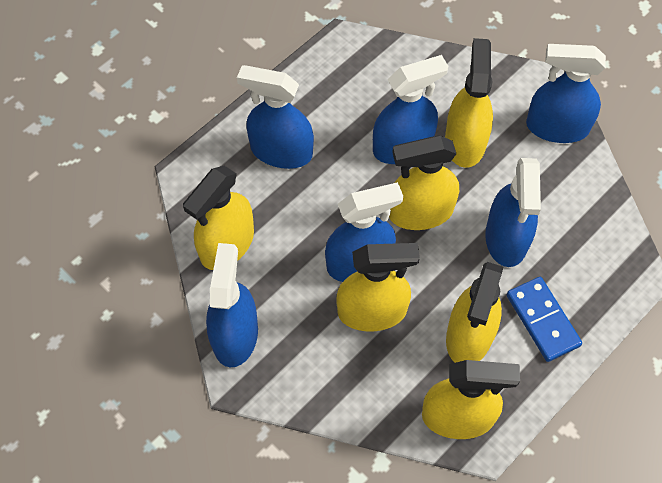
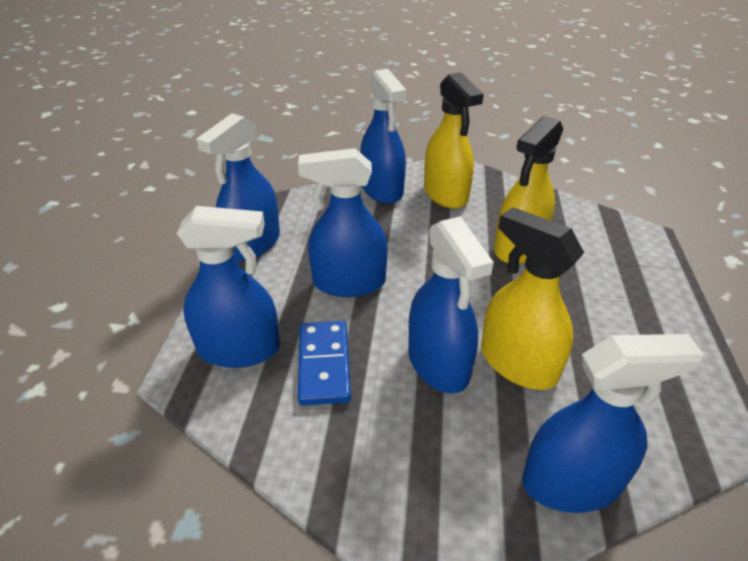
yellow spray bottle: [183,166,254,270] [336,243,420,331] [389,135,459,230] [422,360,520,439] [445,38,493,168] [446,262,503,363] = 6 -> [424,72,484,209] [481,207,584,390] [494,116,563,264] = 3

